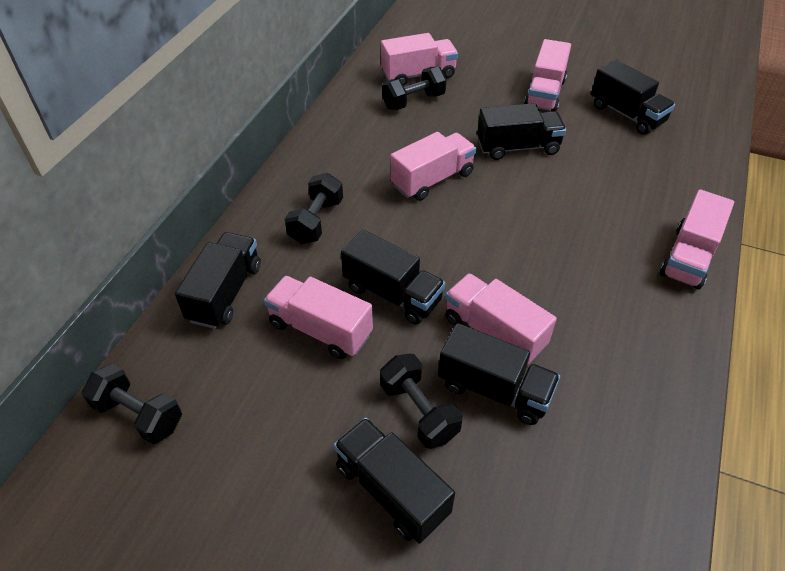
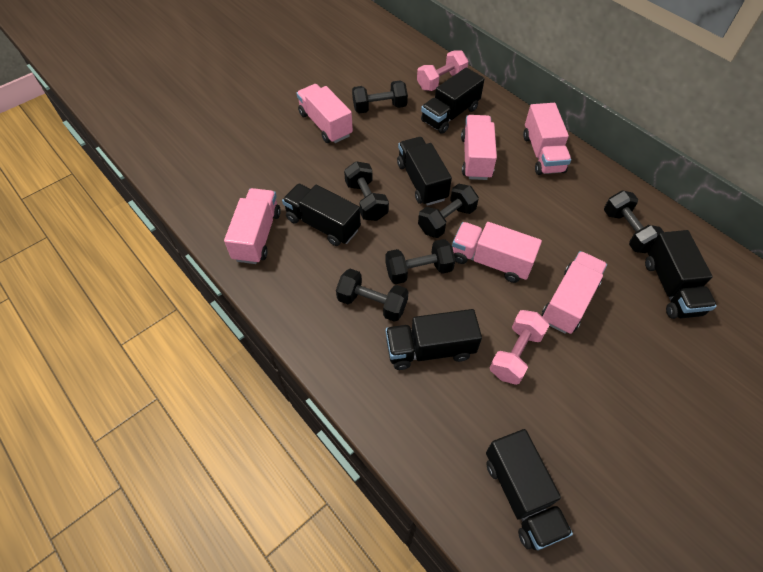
black dumbbell: [82,364,182,444] [284,173,343,244] [380,354,462,449] [382,66,447,110] = 4 -> [336,269,408,322] [344,161,389,221] [352,80,408,114] [385,239,455,284] [418,184,479,238] [604,191,664,253] = 6
pink dumbbell: none = 0 -> [417,50,469,91] [490,310,549,385] = 2

